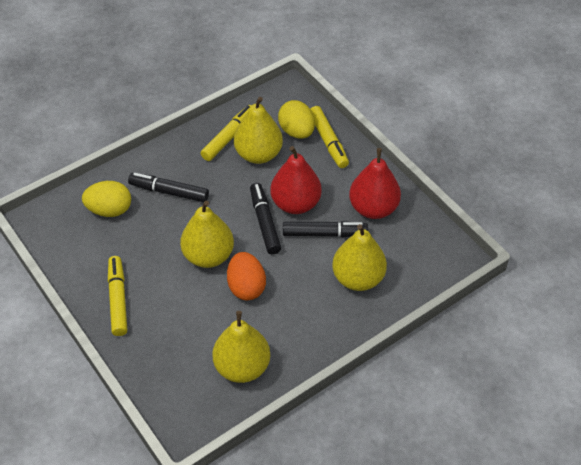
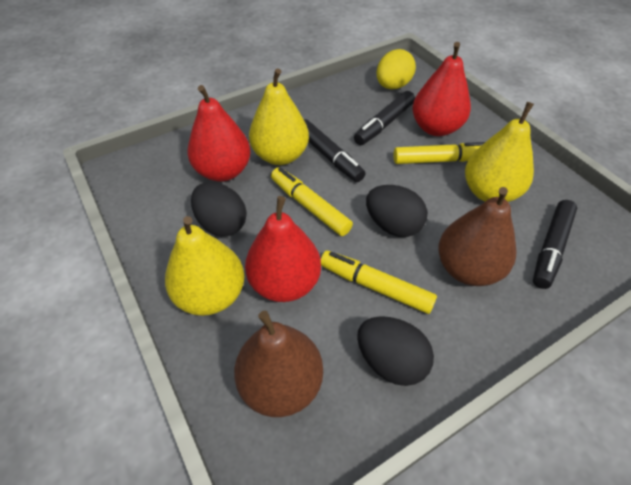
black egg: none = 0 -> [191,182,247,237] [357,316,434,386] [366,185,427,237] = 3
brown pear: none = 0 -> [234,311,323,417] [438,187,517,286] = 2
orange egg: [227,252,266,300] = 1 -> none = 0
red pear: [271,146,322,214] [349,148,401,219] = 2 -> [188,85,251,182] [245,196,321,302] [413,42,471,136] = 3
yellow egg: [82,181,131,217] [278,100,315,139] = 2 -> [376,49,416,89] = 1
yellow pear: [180,201,234,268] [212,311,270,383] [234,97,283,164] [332,224,387,291] = 4 -> [165,216,245,316] [249,68,309,165] [465,102,534,202] = 3

